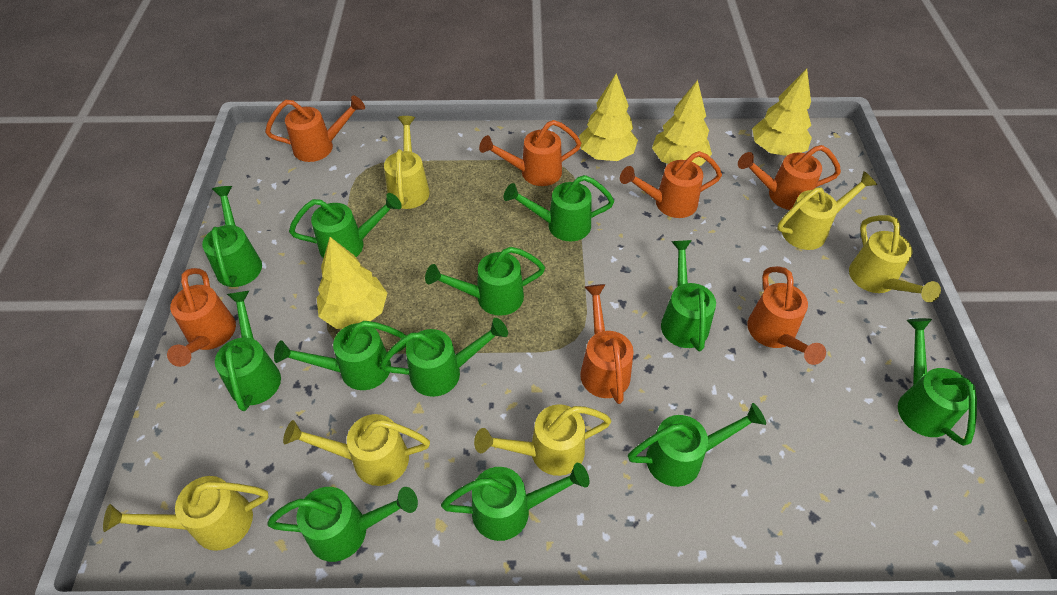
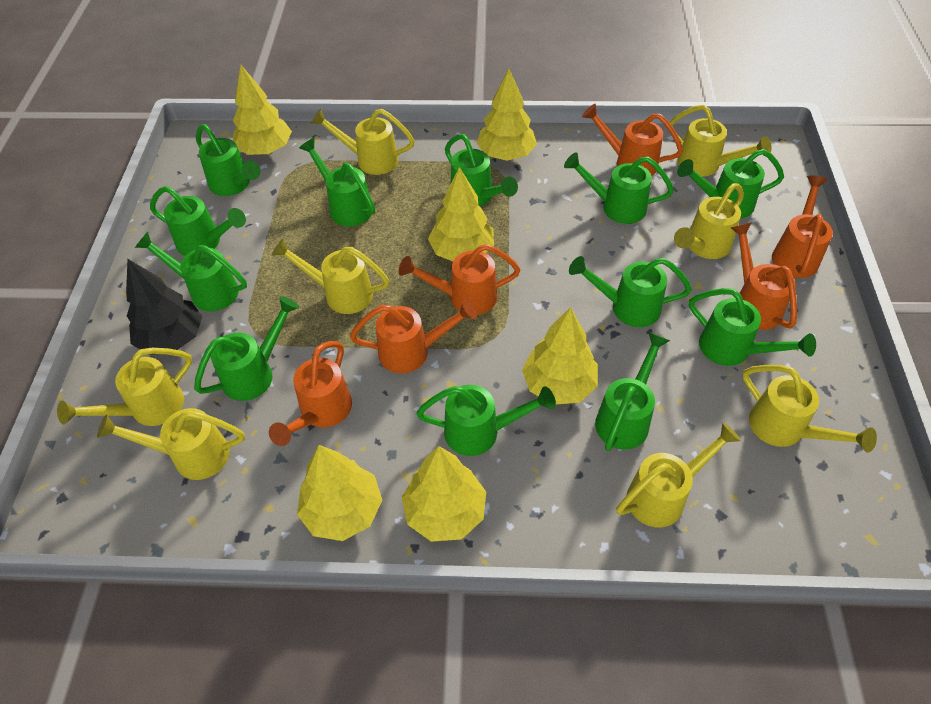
black tree: none = 0 -> [126,259,202,355] = 1
orange watering can: [167,268,236,367] [265,95,365,162] [479,120,582,186] [580,284,634,404] [620,151,722,218] [738,145,841,210] [747,266,826,365] = 7 -> [269,341,352,446] [350,300,477,373] [399,244,520,315] [582,104,683,176] [731,223,797,330] [772,176,833,278] = 6
yellow tree: [317,237,387,329] [579,74,638,161] [652,80,712,166] [752,69,812,156] = 4 -> [233,65,292,155] [297,445,382,541] [402,446,486,542] [428,167,494,261] [477,69,537,161] [522,307,598,404] = 6
yellow watering can: [103,476,269,551] [283,414,430,486] [384,116,430,209] [474,404,611,476] [777,171,877,250] [849,215,941,302] = 6 -> [57,348,192,426] [97,408,245,480] [272,238,390,314] [311,109,415,175] [616,422,741,527] [669,105,772,177] [674,183,744,259] [743,365,877,452] = 8

